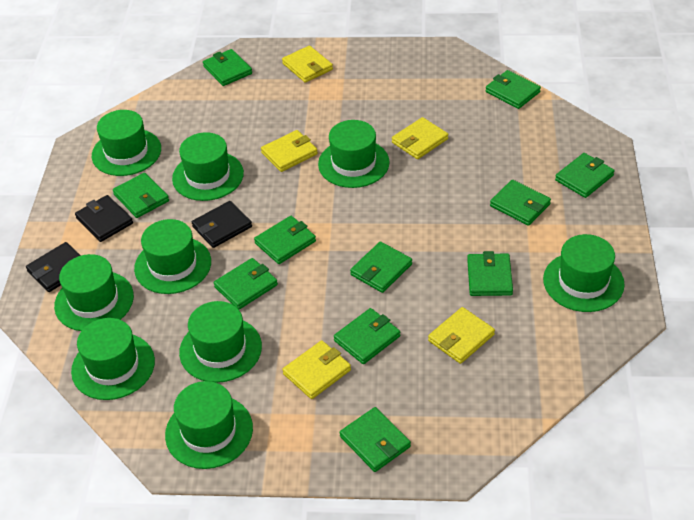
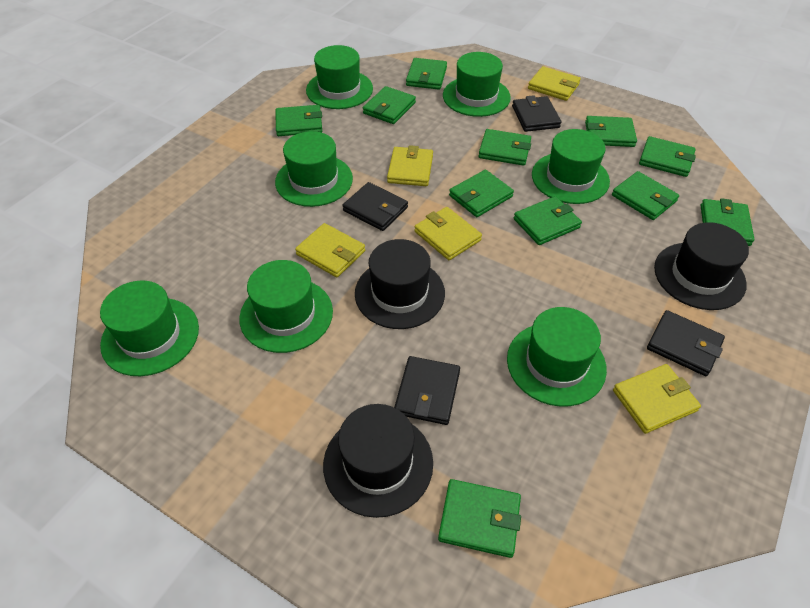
black hat: none = 0 -> [323,404,433,518] [355,239,445,329] [654,222,749,310] = 3
black wallet: [26,242,81,292] [75,195,133,242] [192,201,252,248] = 3 -> [343,182,408,231] [394,356,460,425] [512,95,561,132] [647,310,725,376] = 4
green hat: [54,254,134,331] [71,318,155,400] [92,110,161,176] [134,219,211,294] [165,381,253,469] [172,132,244,201] [179,301,262,383] [318,120,390,188] [543,234,625,312] = 9 -> [100,280,199,376] [239,260,333,353] [275,131,353,207] [306,45,373,109] [443,52,511,117] [507,307,607,407] [532,129,610,204] = 7

